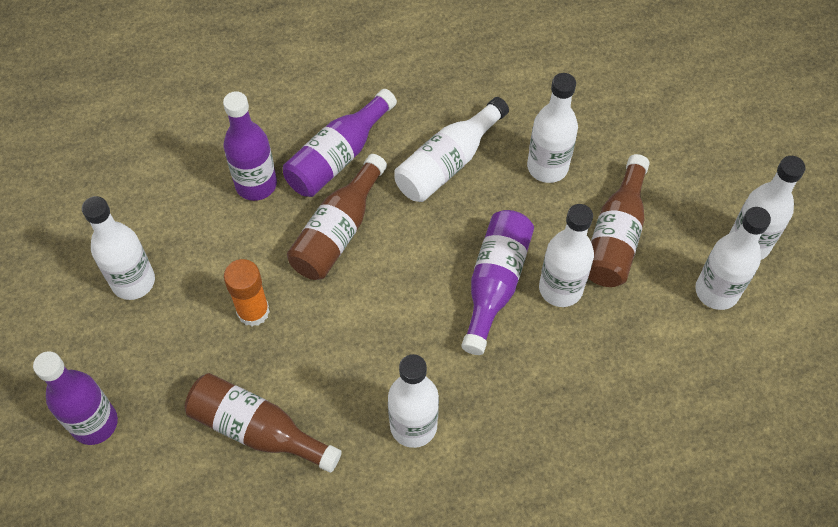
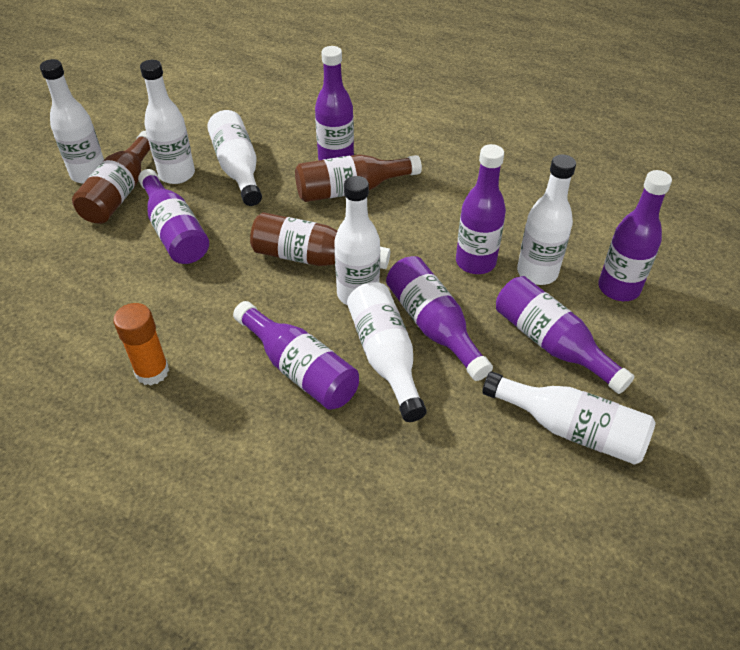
purple bottle: [33,351,118,445] [223,91,277,201] [283,89,397,197] [461,210,534,355] = 4 -> [138,169,209,264] [233,301,359,410] [315,46,354,160] [386,256,493,381] [456,144,506,274] [496,276,634,394] [598,170,672,301] = 7

